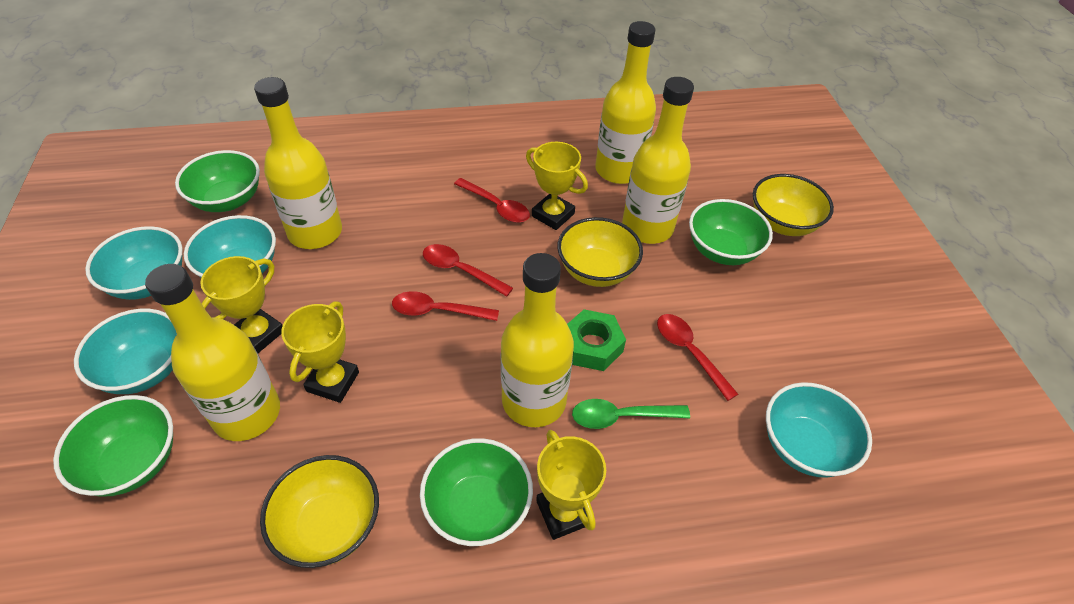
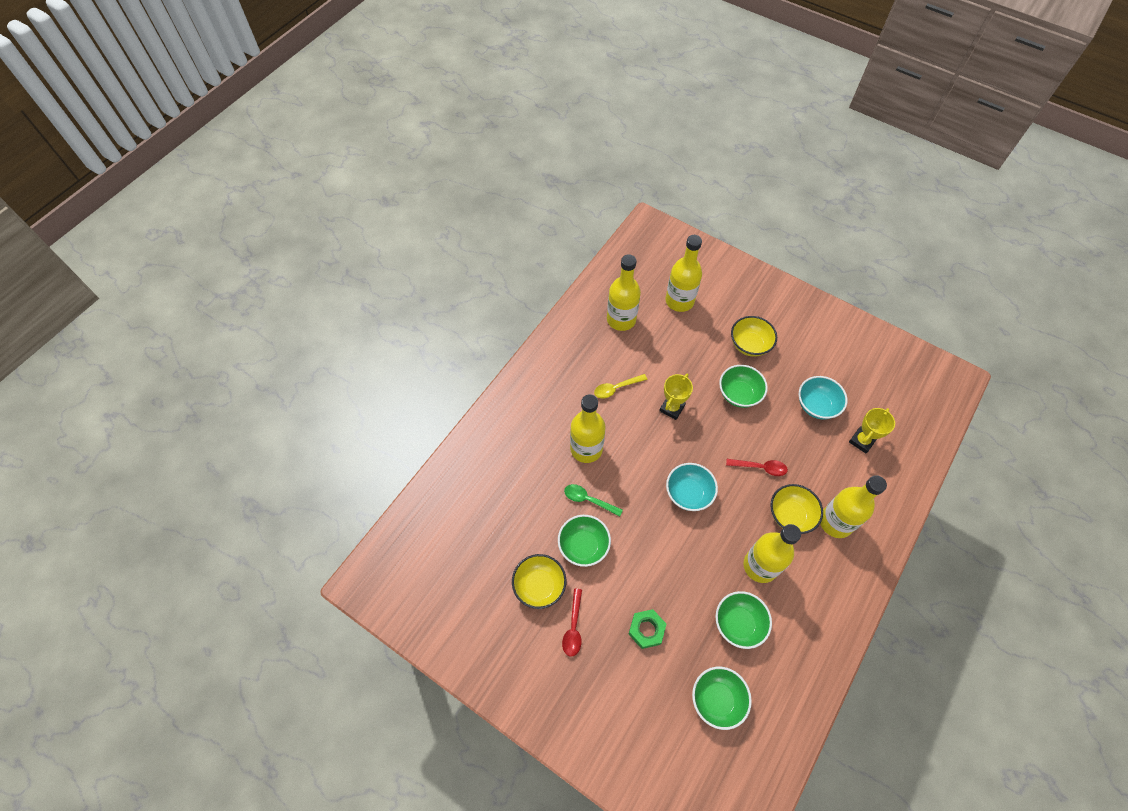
red spoon: [392,291,499,321] [423,244,513,297] [454,178,530,223] [657,314,738,401] = 4 -> [562,589,582,657] [726,459,788,476] = 2
turquoise bowl: [74,309,177,394] [85,226,183,300] [184,215,276,278] [766,382,872,478] = 4 -> [666,463,718,511] [799,376,847,420] = 2
yellow spoon: none = 0 -> [594,374,647,398] = 1
yellow trophy: [200,256,283,353] [281,301,359,403] [526,142,588,230] [536,430,606,540] = 4 -> [659,373,693,420] [849,408,895,454] = 2

